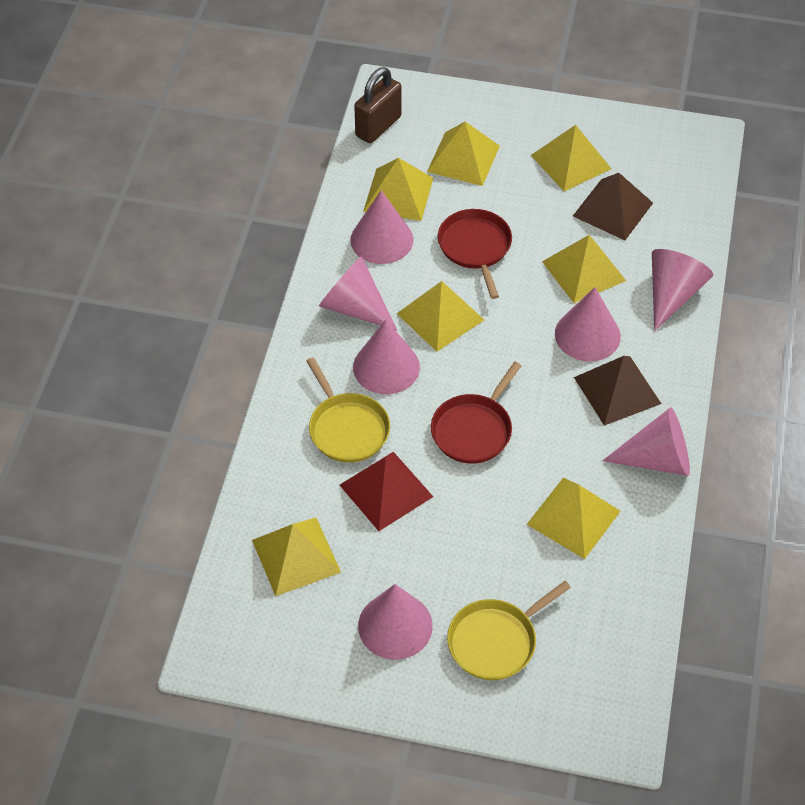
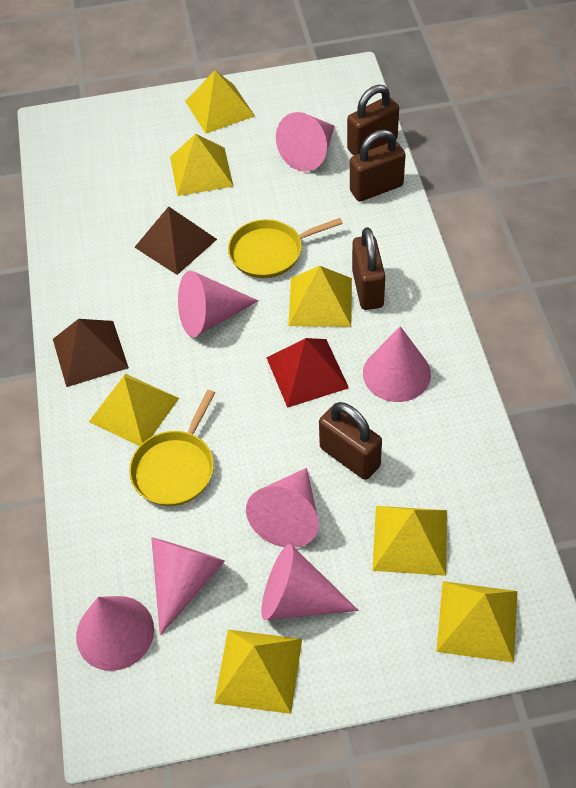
brown padlock: [354,67,402,143] = 1 -> [319,402,382,480] [347,85,399,156] [350,129,406,202] [352,227,385,310] = 4
red pan: [431,362,522,464] [438,209,512,299] = 2 -> none = 0

